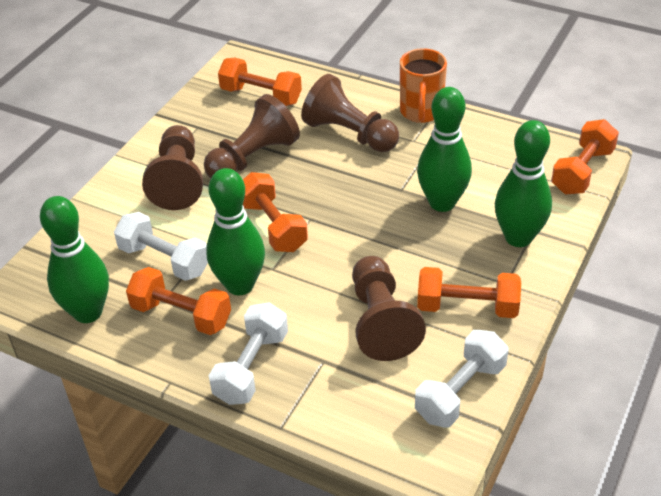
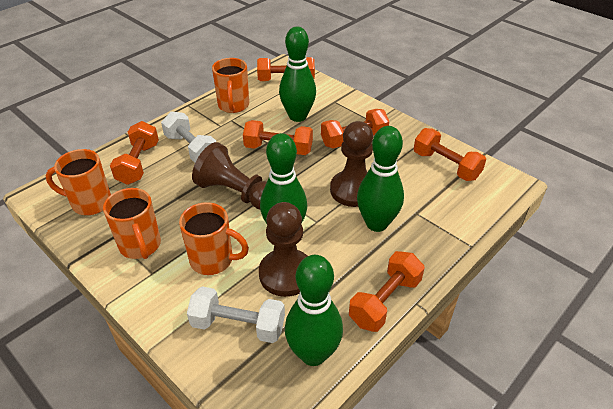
brown pawn: [142,125,203,210] [204,94,300,178] [301,74,399,152] [352,256,426,361] = 4 -> [192,142,267,209] [259,202,307,297] [330,121,373,207] = 3
orange dumbbell: [126,267,231,335] [218,58,302,106] [243,172,308,252] [417,267,521,318] [551,119,619,194] = 5 -> [110,121,159,185] [243,120,313,155] [257,57,315,81] [321,109,389,148] [349,251,425,332] [414,128,486,181] = 6
orange mug: [400,48,447,123] = 1 -> [45,149,111,215] [103,188,161,259] [179,202,249,275] [212,58,249,113] = 4
white dumbbell: [114,212,208,281] [209,303,288,405] [415,330,509,428] = 3 -> [161,111,216,163] [187,286,285,343] = 2

